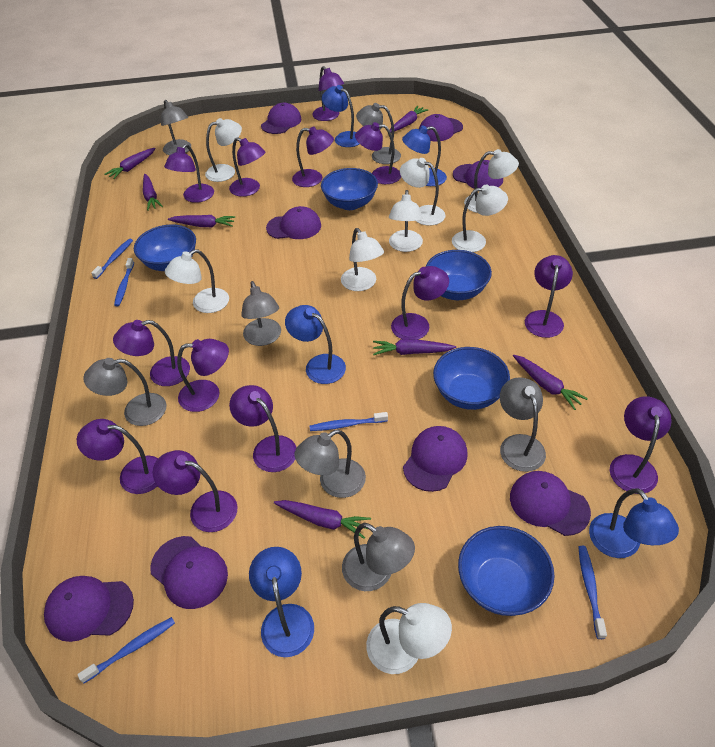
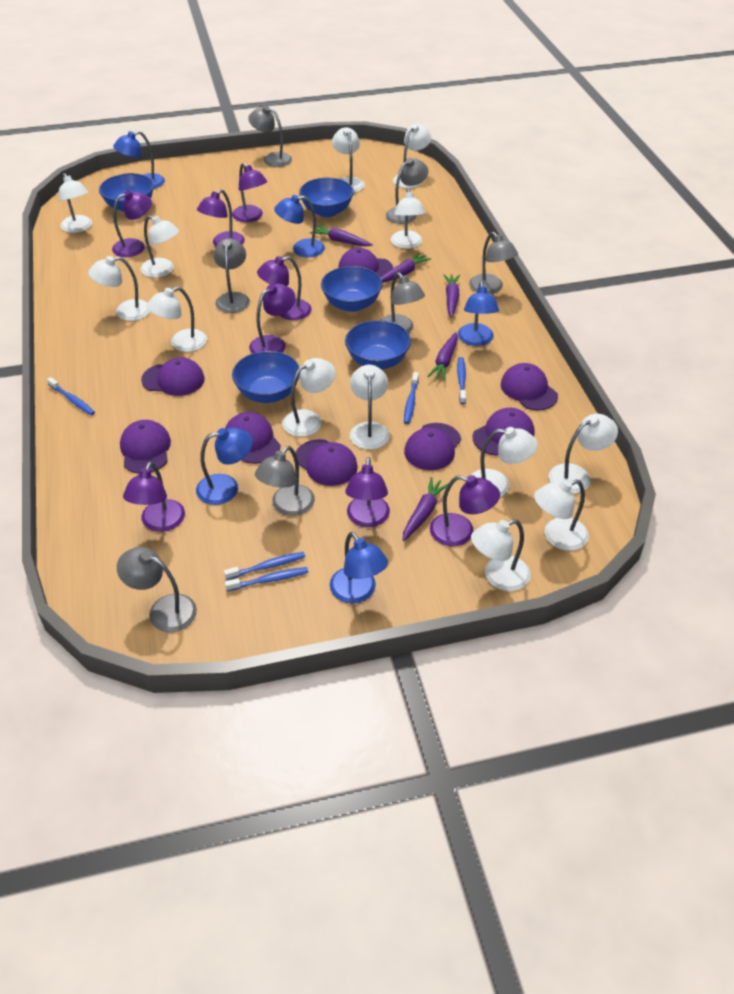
purple carrot: [105,148,156,179] [143,174,163,211] [168,215,236,227] [274,500,371,539] [373,339,456,355] [390,106,429,132] [513,355,588,410] = 7 -> [310,225,373,247] [380,252,431,283] [403,477,449,541] [427,332,458,381] [443,274,460,317] = 5
purple lamp: [77,419,158,494] [113,320,190,386] [153,450,237,532] [164,144,214,203] [177,339,229,412] [229,137,266,197] [229,385,297,472] [292,126,334,187] [312,66,344,121] [355,122,401,184] [391,266,449,339] [525,255,573,338] [610,396,672,494] = 13 -> [112,190,152,257] [123,462,185,532] [197,189,245,246] [232,163,267,222] [249,283,296,353] [257,256,312,320] [345,457,390,527] [430,475,500,546] = 8
white lamp: [165,249,229,313] [205,118,242,182] [341,228,384,291] [366,603,452,674] [389,190,423,252] [400,158,445,226] [452,184,508,252] [464,149,519,213] = 8 -> [59,173,92,233] [88,256,150,321] [141,215,179,278] [147,287,207,352] [282,358,336,437] [332,127,365,193] [350,365,389,450] [391,188,425,249] [393,124,431,188] [471,427,538,497] [471,519,531,591] [534,479,589,551] [549,414,618,494] = 13

